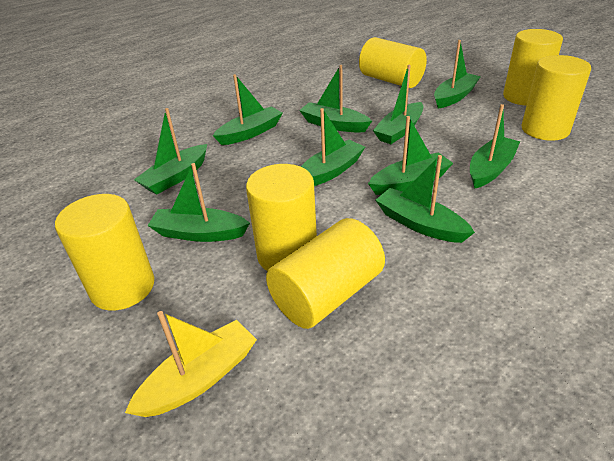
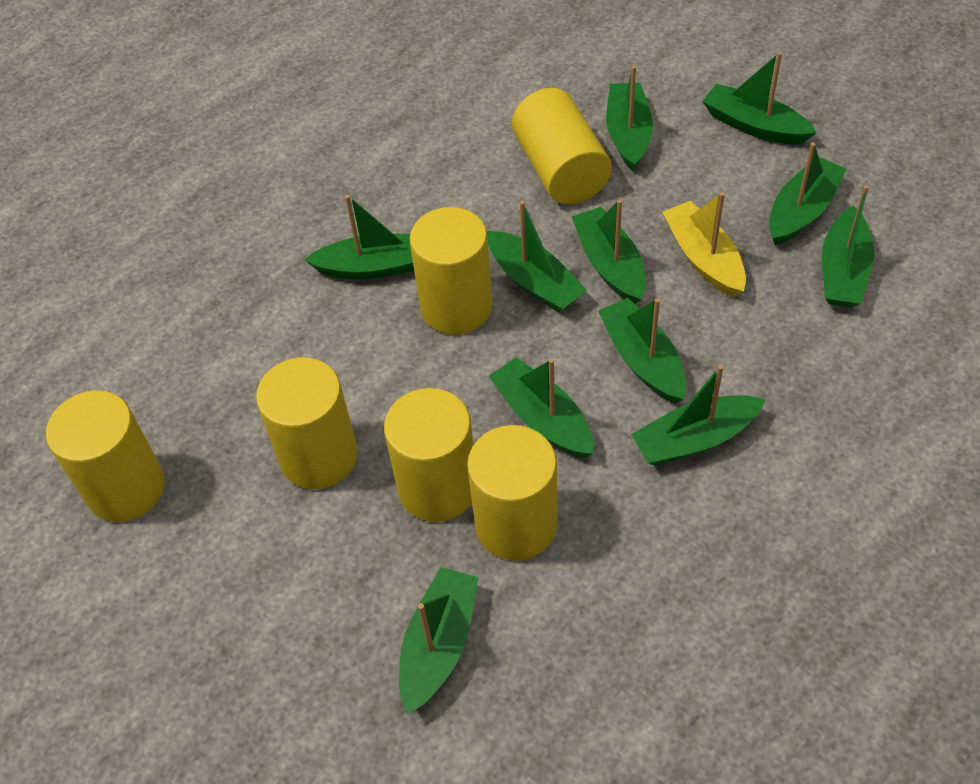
green boat: [134,108,207,194] [147,163,250,242] [213,74,283,145] [299,65,372,133] [301,108,365,186] [368,116,453,195] [373,65,423,144] [376,155,475,243] [434,40,481,108] [470,104,520,189] = 10 -> [304,195,414,279] [399,567,479,714] [487,201,587,313] [489,357,594,458] [572,199,646,304] [598,298,686,403] [606,66,653,171] [631,365,766,466] [702,52,817,144] [769,142,846,246] [822,185,874,307] = 11

